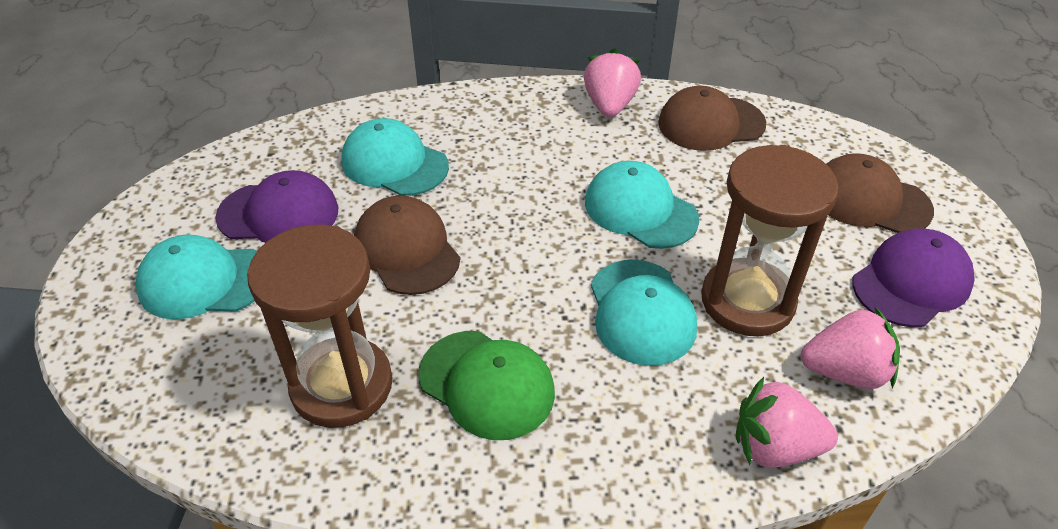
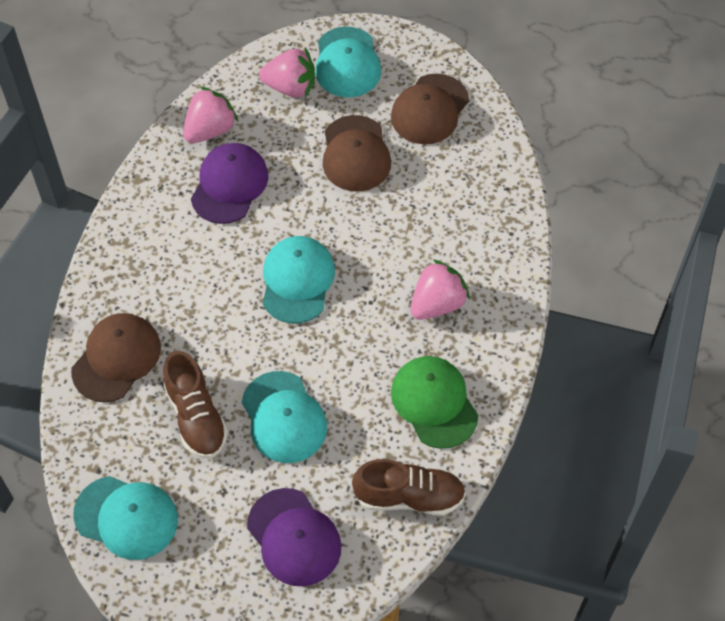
brown hourglass: [247,225,393,428] [701,145,839,336] = 2 -> none = 0
brown shoe: none = 0 -> [163,351,228,458] [352,459,466,516] = 2

